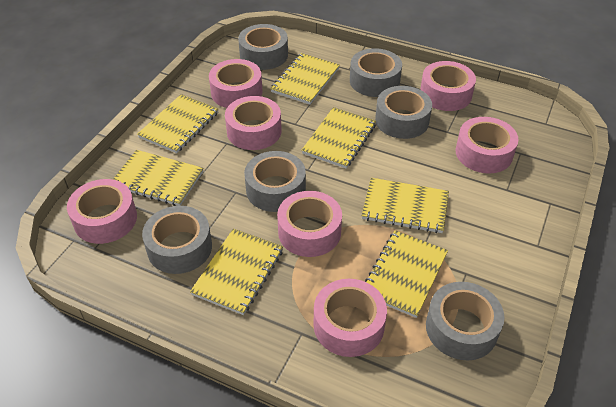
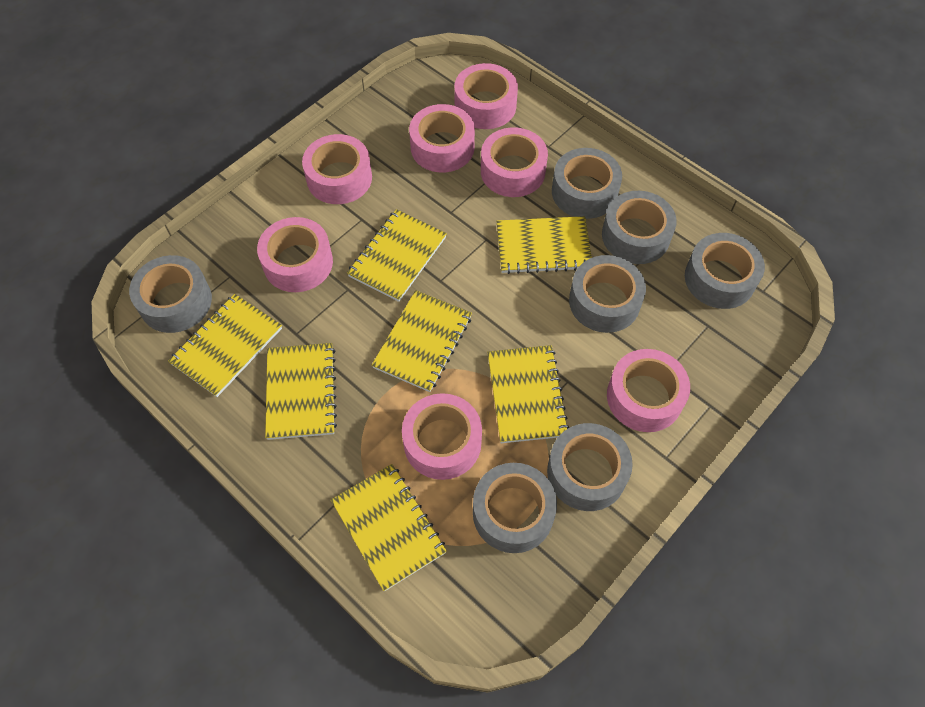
grey tape: [142,206,212,274] [238,24,288,70] [244,151,306,212] [350,48,402,97] [375,86,432,139] [426,282,504,360] = 6 -> [129,255,212,333] [473,463,557,553] [547,423,633,511] [552,148,622,219] [569,255,646,333] [602,191,677,264] [685,233,765,309] = 7

